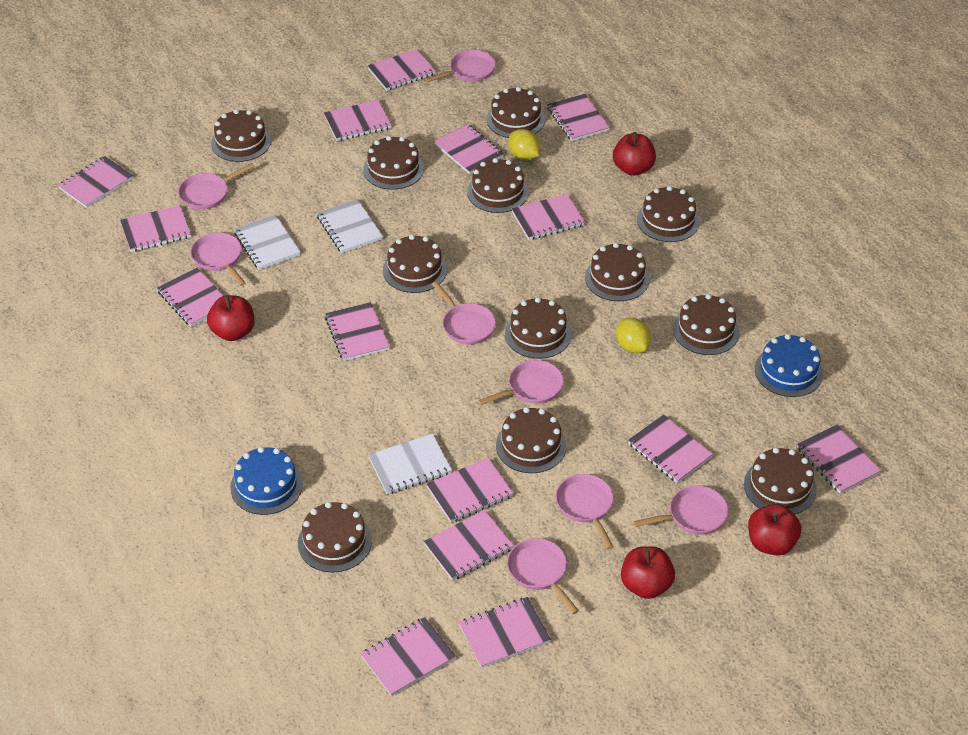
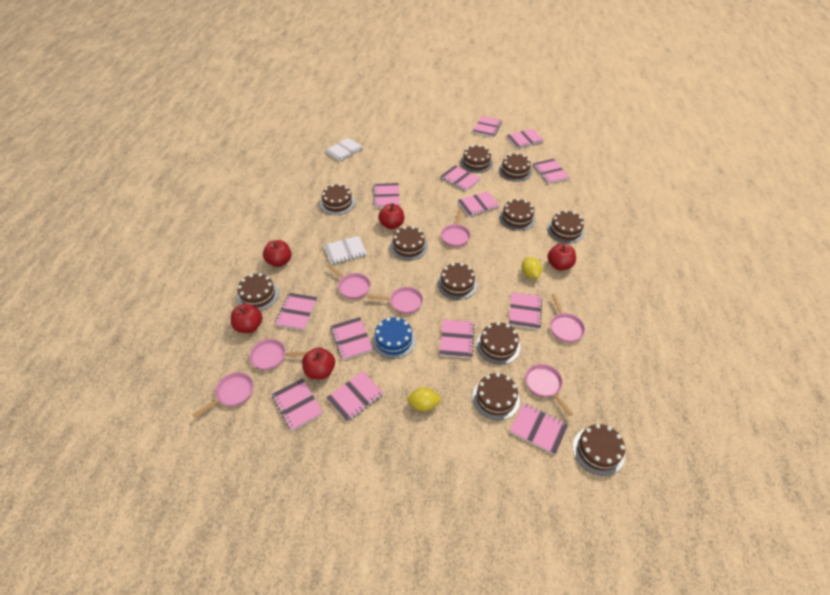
blue cake: [230,447,303,515] [755,334,823,397] = 2 -> [372,317,416,359] = 1
brown cake: [211,109,271,162] [298,502,372,572] [363,136,424,190] [383,235,447,293] [467,158,529,213] [487,87,545,138] [496,407,566,473] [505,297,571,359] [585,243,650,301] [637,186,700,242] [673,294,740,355] [744,448,817,515] = 12 -> [237,273,279,311] [320,184,355,215] [390,226,428,260] [437,263,477,300] [460,145,493,173] [472,373,520,420] [476,322,521,365] [499,153,532,182] [499,198,535,231] [547,210,585,244] [573,424,625,476] = 11
pink notebook: [58,156,133,208] [120,205,191,252] [157,268,224,327] [324,100,392,141] [325,302,390,361] [361,617,456,696] [368,49,436,91] [424,510,514,581] [426,458,513,523] [434,124,504,174] [459,597,551,668] [512,194,585,240] [547,94,610,141] [628,414,713,483] [797,425,881,494] = 15 -> [272,378,323,431] [275,293,317,331] [326,371,384,422] [330,317,373,360] [373,183,400,208] [440,165,481,192] [440,319,475,359] [458,191,500,217] [473,116,502,138] [507,129,544,149] [509,292,542,330] [509,403,568,455] [533,158,570,184] = 13
pink pan: [178,163,255,210] [191,232,246,286] [425,50,496,82] [432,281,496,345] [478,360,564,405] [507,538,579,614] [556,474,614,549] [633,485,729,535] = 8 -> [193,372,253,418] [249,339,307,370] [326,264,370,299] [367,287,423,314] [441,209,470,247] [525,364,573,416] [550,294,585,342] = 7
red apple: [207,295,255,341] [613,132,656,176] [621,546,675,599] [748,504,801,555] = 4 -> [231,304,262,333] [263,240,292,267] [302,347,335,379] [378,203,404,229] [548,243,576,270] = 5
white notebook: [234,215,300,270] [317,199,383,253] [368,434,452,494] = 3 -> [324,236,367,265] [325,138,363,162] = 2

